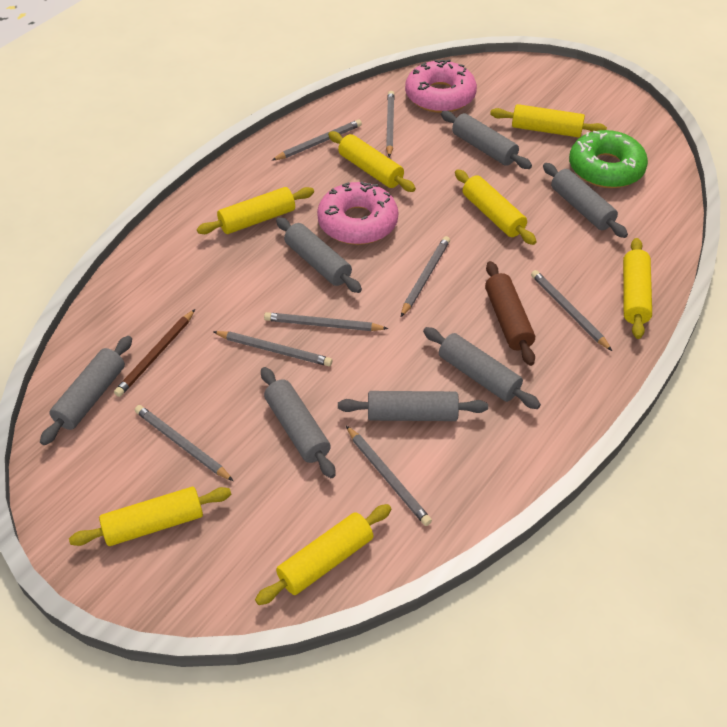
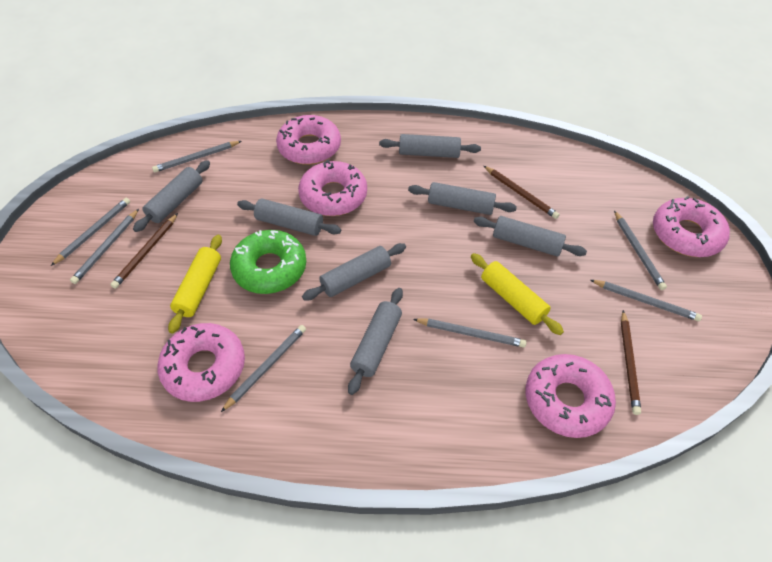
brown pencil: [114,309,195,397] = 1 -> [110,213,178,289] [484,166,560,219] [621,310,641,415] = 3
brown rolling pin: [485,261,535,366] = 1 -> none = 0
grey pencil: [135,405,233,481] [213,331,332,366] [264,312,388,331] [272,119,362,160] [346,426,432,526] [386,91,395,157] [401,236,450,317] [531,270,612,351] = 8 -> [51,198,130,266] [70,209,139,284] [152,141,241,172] [221,325,306,412] [413,319,527,348] [590,280,702,321] [614,211,667,290] = 7
pink donut: [317,182,398,245] [405,59,477,113] = 2 -> [157,323,245,402] [276,115,341,165] [298,160,367,216] [526,354,616,438] [653,196,730,257] = 5
yellow rolling pin: [69,487,231,546] [197,187,314,234] [255,504,391,605] [328,131,416,192] [455,170,537,245] [490,104,607,138] [623,238,652,339] = 7 -> [168,235,222,334] [471,253,564,335] = 2

